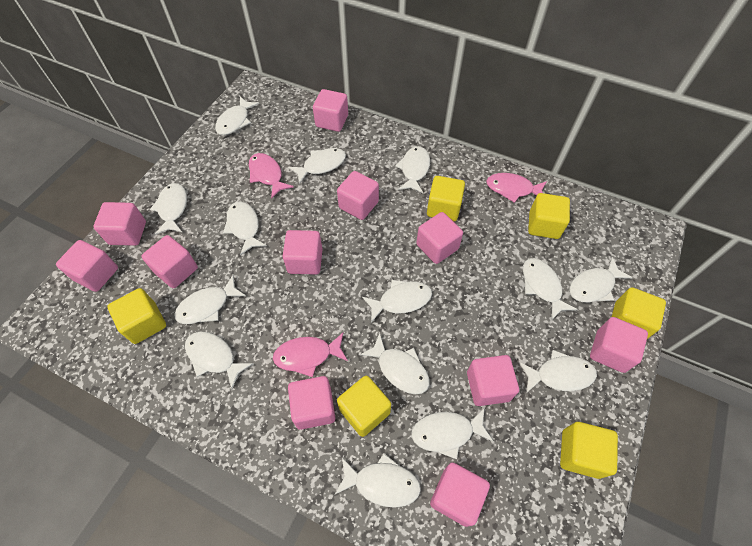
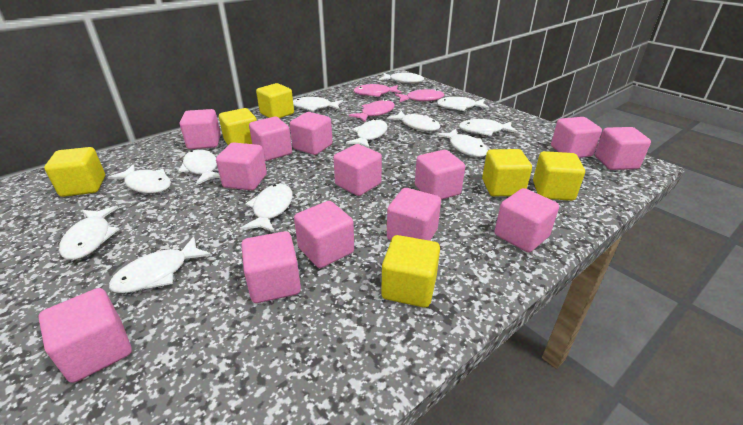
pink cube: [56,240,118,292] [94,202,146,246] [141,235,198,288] [282,230,323,275] [288,376,335,430] [313,89,348,132] [337,171,379,220] [416,212,463,264] [430,462,490,527] [467,355,519,406] [590,317,648,373] = 11 -> [38,288,132,383] [180,109,221,149] [216,142,267,191] [241,231,301,303] [249,117,292,161] [290,112,333,155] [294,201,354,268] [333,144,382,196] [387,188,441,241] [415,150,465,200] [495,188,559,252] [551,117,602,158] [595,127,651,170] = 13
white fish: [150,183,187,235] [174,275,246,324] [185,332,253,389] [215,97,259,135] [223,201,267,256] [288,148,346,184] [335,453,421,508] [360,333,430,394] [362,280,432,323] [395,146,430,193] [411,407,493,459] [519,350,597,393] [523,258,578,320] [569,257,632,302] = 14 -> [59,206,119,260] [108,164,171,193] [109,236,212,293] [178,149,220,185] [241,184,293,233] [293,97,343,111] [346,119,388,149] [379,72,424,83] [387,111,440,131] [436,97,489,111] [436,129,488,157] [459,119,518,136] = 12

